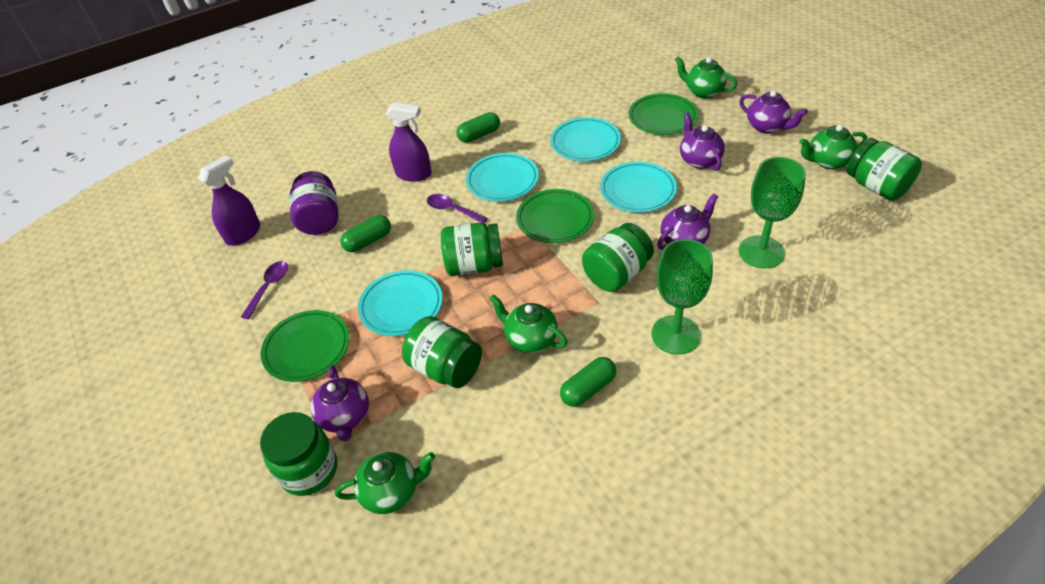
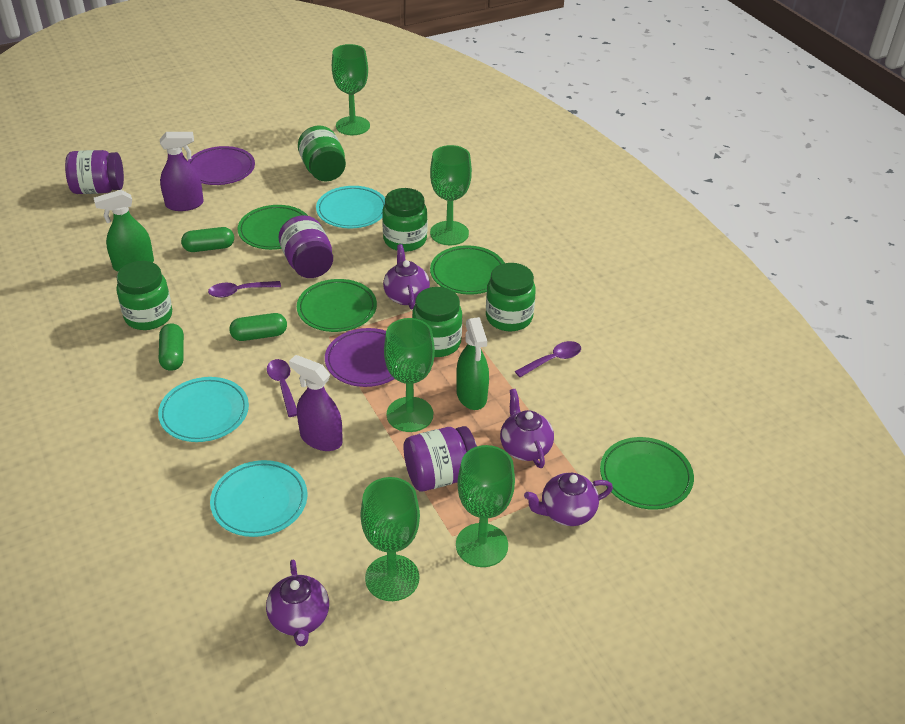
green goblet: [651,239,713,355] [739,157,806,269] = 2 -> [332,44,370,135] [360,477,420,601] [384,318,435,432] [430,145,472,245] [456,445,515,567] = 5
green plate: [261,310,349,382] [516,189,594,243] [628,93,698,135] = 3 -> [238,205,308,250] [297,279,377,332] [430,245,505,295] [600,437,694,510] = 4
green spray bottle: none = 0 -> [94,190,154,272] [456,317,489,410] = 2
green teapot: [335,452,435,514] [489,294,568,353] [675,57,737,99] [799,125,867,169] = 4 -> none = 0
purple jar: [290,171,338,235] = 1 -> [65,150,124,194] [279,215,333,278] [404,426,477,491] = 3
purple plate: none = 0 -> [188,146,255,185] [325,328,394,387] = 2
purple spoon: [241,261,288,319] [427,194,487,223] = 2 -> [208,281,281,298] [267,359,297,417] [515,341,581,377] = 3
turquoise plate: [358,270,443,336] [466,153,539,202] [550,117,621,161] [600,162,677,213] = 4 -> [158,377,249,442] [210,460,307,537] [316,186,385,228] = 3

